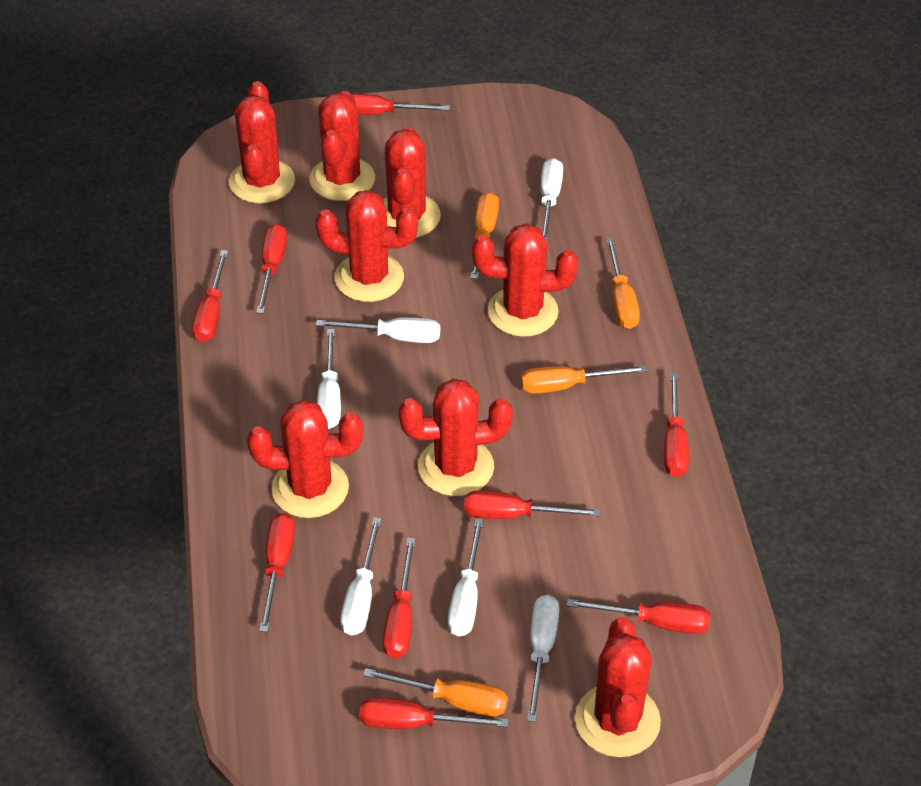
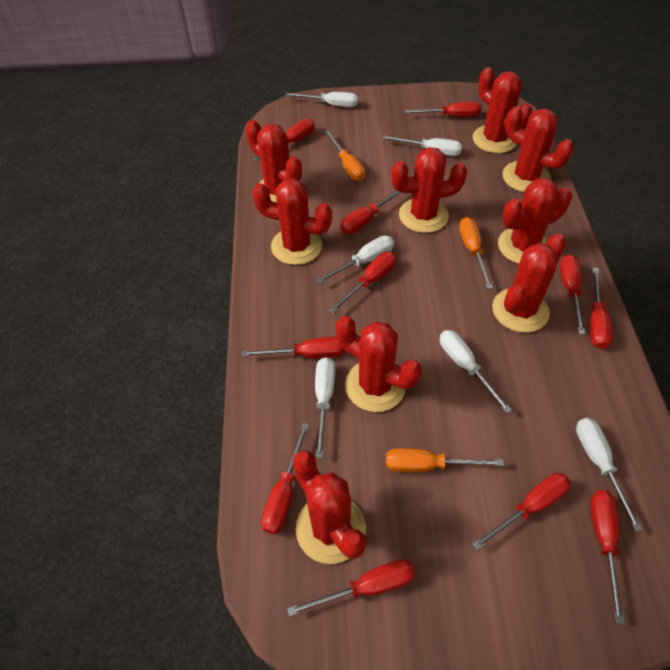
orange screwdriver: [363,668,508,717] [471,192,499,279] [521,365,648,394] [606,238,640,329] = 4 -> [324,130,365,181] [386,448,504,472] [459,217,493,289] = 3
red cactus: [229,81,295,204] [247,400,363,518] [309,91,375,201] [315,190,418,302] [383,127,441,238] [398,378,513,496] [472,223,578,337] [575,617,661,757] = 8 -> [245,120,302,203] [252,178,332,265] [292,450,366,564] [336,316,422,412] [391,147,467,233] [473,67,532,153] [492,233,566,333] [498,178,572,264] [502,107,574,192] = 9
red screwdriver: [192,250,228,342] [256,223,287,314] [259,513,295,632] [350,93,450,115] [359,697,509,729] [383,538,416,659] [464,491,600,519] [567,599,710,634] [664,373,689,477] = 9 -> [242,336,345,358] [253,119,315,161] [261,423,309,534] [287,559,415,617] [329,252,396,313] [340,191,401,234] [405,102,481,117] [472,473,571,550] [560,254,585,335] [590,268,613,349] [590,490,625,624] = 11

